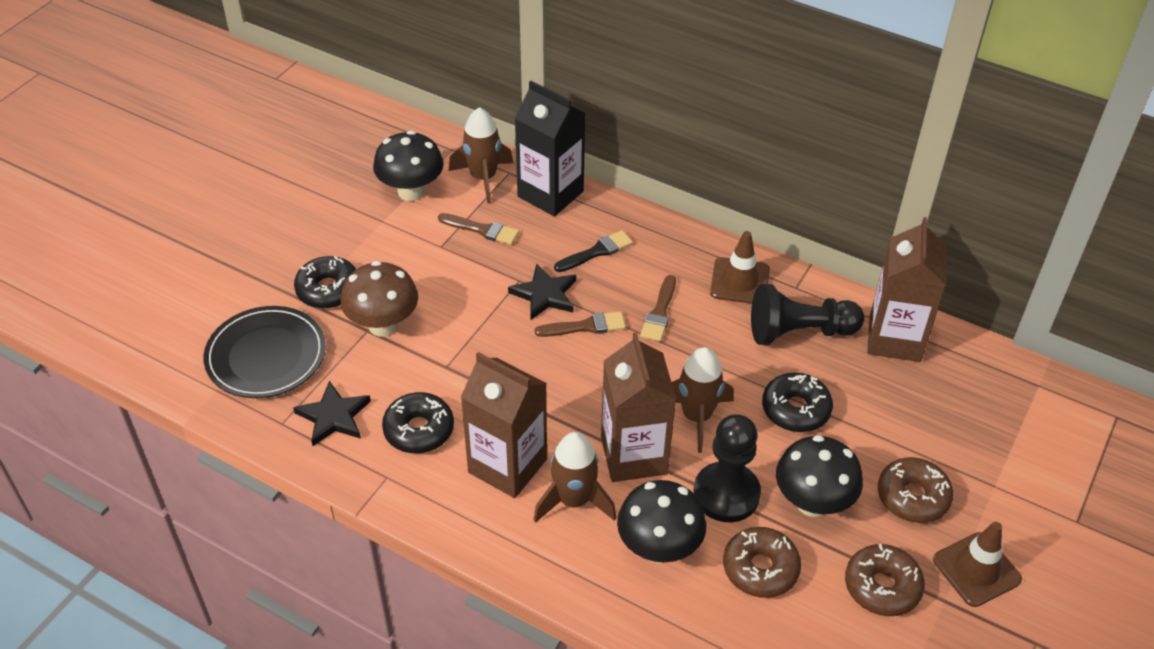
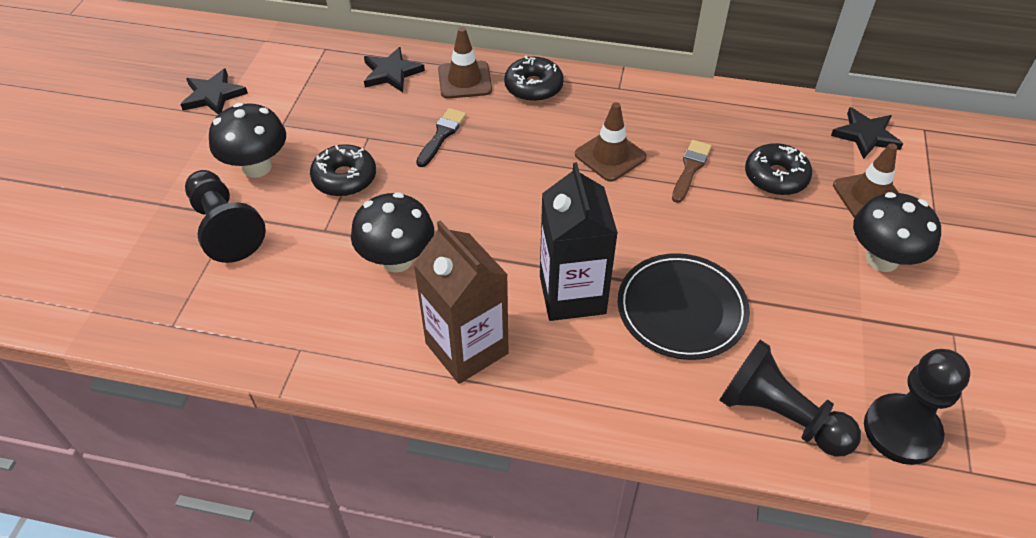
black pawn: [693,414,761,522] [751,284,864,345] = 2 -> [185,170,266,263] [719,340,861,456] [864,349,970,465] = 3
black star: [293,381,371,446] [508,263,576,320] = 2 -> [180,68,248,115] [364,47,425,92] [831,107,903,159] = 3
brown brush: [438,213,519,245] [535,311,626,337] [640,275,676,342] = 3 -> [672,140,712,203] = 1
brown carton: [461,352,547,498] [601,332,676,482] [867,217,946,362] = 3 -> [413,220,508,384] = 1
brown donut: [723,527,801,598] [845,544,925,616] [878,457,953,523] = 3 -> none = 0
brown mushroom: [341,261,418,337] = 1 -> none = 0
brown rocket: [449,107,513,204] [534,432,616,523] [672,347,734,453] = 3 -> none = 0
brown traffic cone: [710,231,770,304] [933,522,1022,607] = 2 -> [438,27,492,99] [575,102,647,182] [833,143,899,218] = 3

